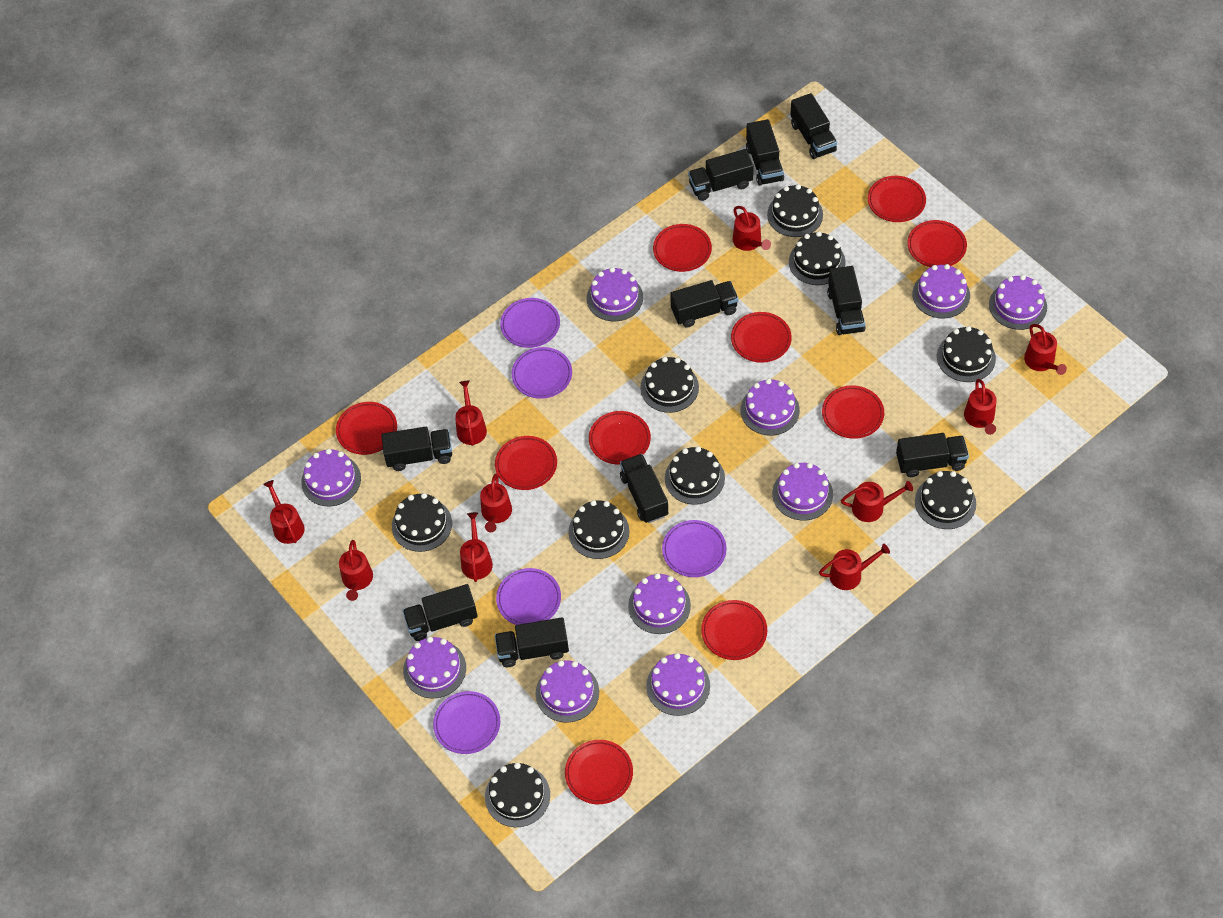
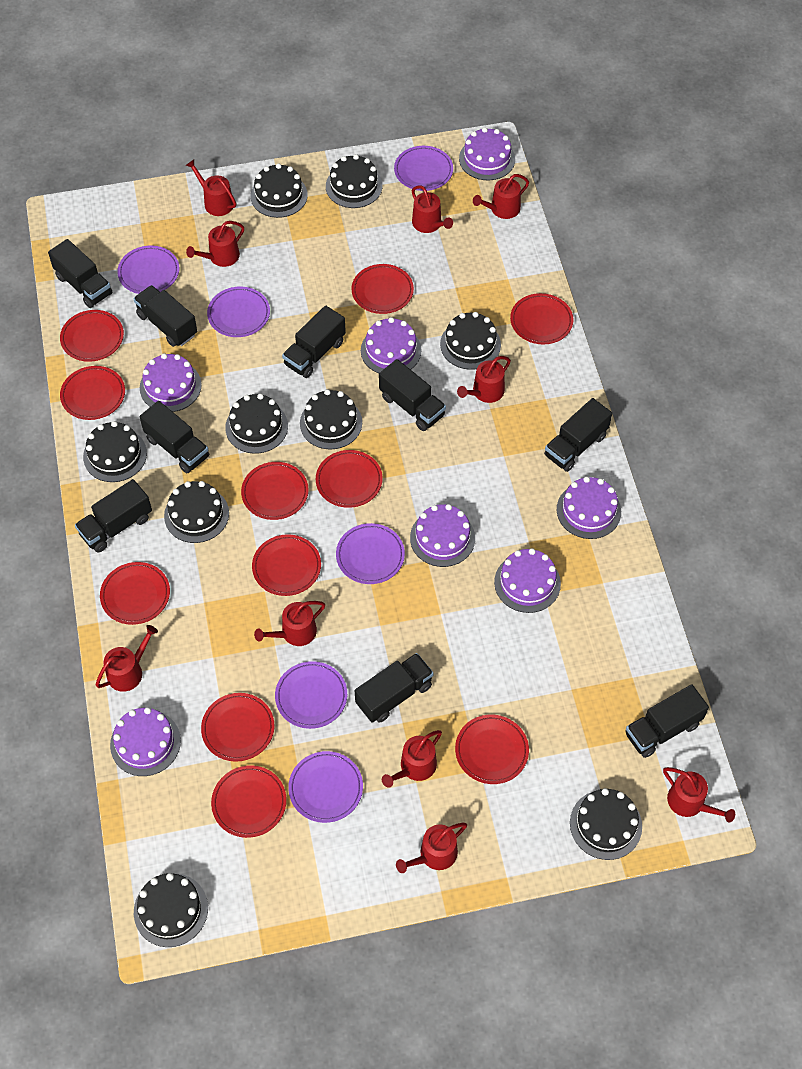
black truck: [381,427,452,471] [402,584,478,641] [495,618,569,667] [620,454,668,523] [670,280,739,328] [688,149,754,201] [746,119,784,186] [790,93,837,159] [827,266,866,335] [896,433,969,477] = 10 -> [48,239,113,308] [75,479,152,553] [133,285,197,347] [140,401,209,473] [282,305,346,378] [355,653,433,723] [379,359,446,431] [544,398,612,472] [625,684,709,758] = 9
purple cake: [301,449,361,506] [403,637,466,699] [536,660,599,723] [587,267,643,321] [628,573,691,634] [646,653,710,716] [741,379,800,435] [772,463,833,521] [912,264,970,318] [989,275,1047,330] = 10 -> [110,707,181,776] [140,353,202,412] [361,317,422,373] [410,504,475,567] [459,127,515,180] [494,548,561,613] [557,476,621,539] = 7
purple plate: [433,691,500,754] [496,568,561,625] [500,298,560,348] [512,347,572,399] [662,520,727,577] = 5 -> [117,246,179,294] [207,286,270,337] [275,661,347,729] [288,751,363,823] [336,523,405,584] [394,146,453,191] = 6
red plate: [336,402,397,455] [495,436,557,490] [565,740,633,804] [589,411,651,465] [653,224,712,272] [701,600,767,660] [731,312,792,363] [822,385,884,439] [868,176,926,222] [907,220,967,267] = 10 -> [60,310,124,362] [60,366,125,420] [100,562,170,625] [201,693,274,762] [211,765,286,838] [241,462,309,520] [252,534,321,596] [316,450,383,508] [352,264,414,314] [455,715,529,784] [510,293,573,344] = 11

